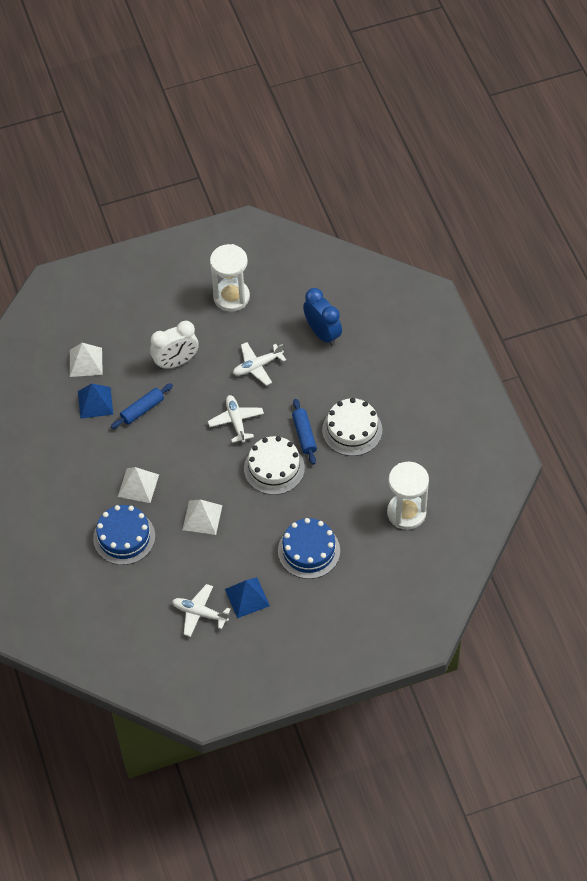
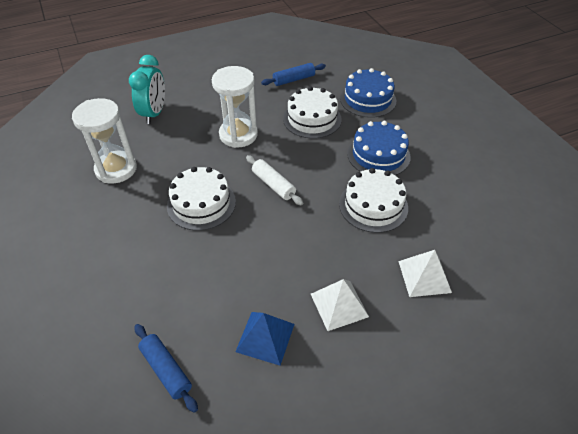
blue clock: [303,288,342,346] = 1 -> none = 0
blue pyramid: [78,383,113,419] [225,577,270,618] = 2 -> [235,312,295,366] = 1
turquoise clock: none = 0 -> [129,55,165,124] = 1
white cake: [244,436,305,495] [322,398,382,456] = 2 -> [167,167,236,231] [283,86,342,138] [339,168,408,233] = 3
white clock: [150,321,199,370] = 1 -> none = 0
white plane: [172,584,231,637] [208,395,264,443] [233,342,286,386] = 3 -> none = 0
white pyramid: [70,343,103,377] [118,467,159,503] [183,499,222,535] = 3 -> [311,279,369,331] [398,250,452,297] = 2
white rolling pin: none = 0 -> [246,155,303,206] = 1

